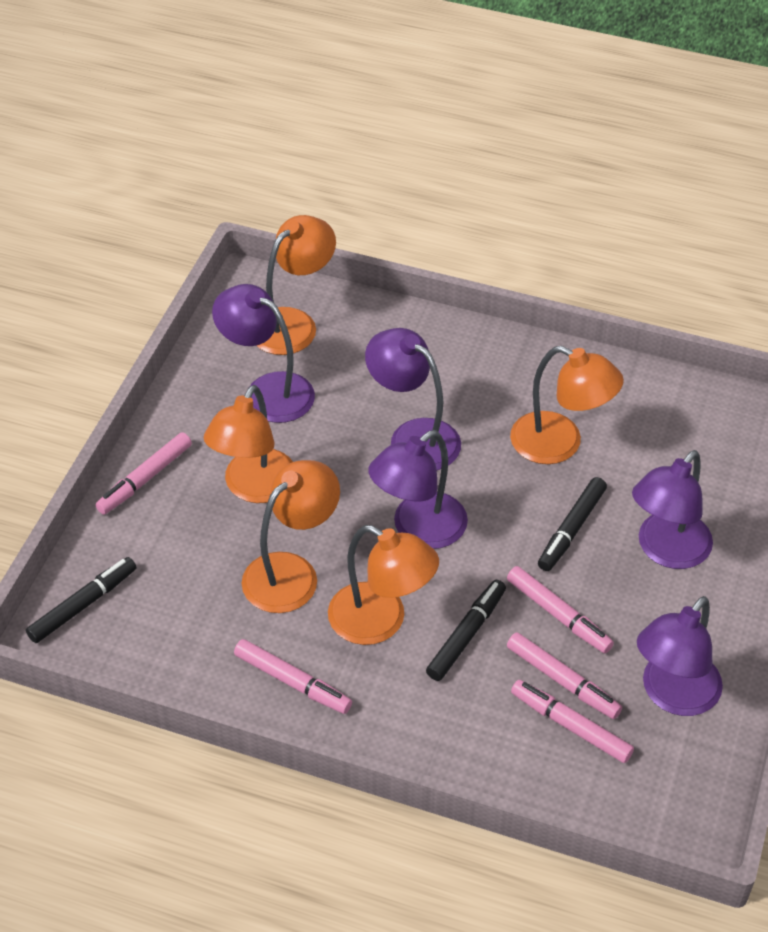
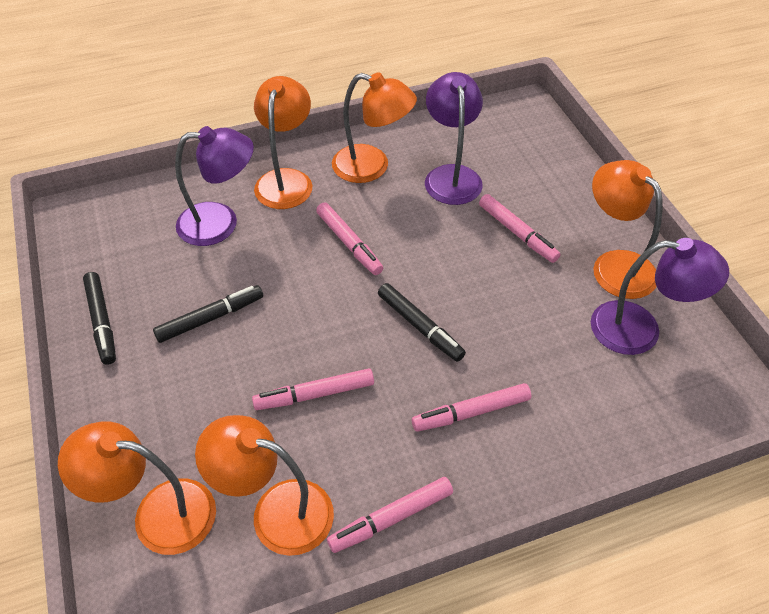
purple lamp: [212,284,315,423] [365,328,461,470] [368,430,468,549] [632,450,713,569] [637,596,723,716] = 5 -> [175,126,254,246] [425,72,483,205] [591,238,729,355] = 3

